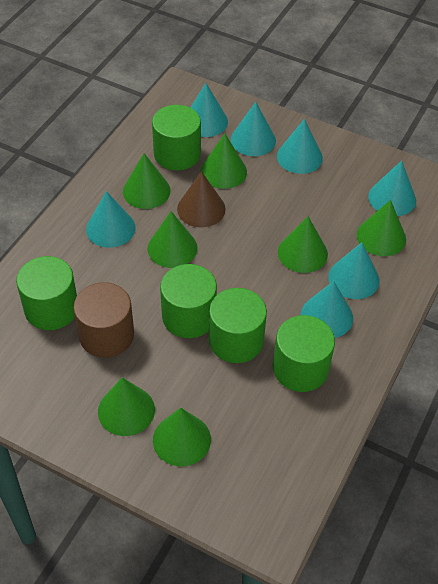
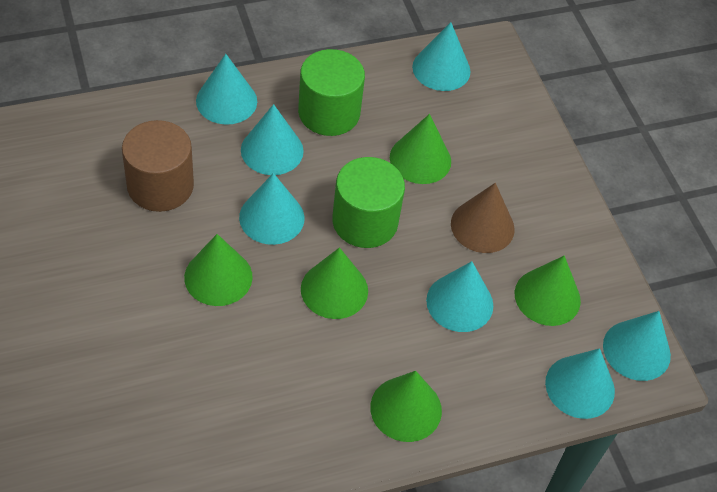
green cone: [98,378,155,436] [123,153,170,209] [148,211,198,268] [153,408,211,466] [201,134,247,189] [278,216,328,273] [357,200,406,256] = 7 -> [184,234,253,306] [301,247,368,319] [370,371,442,442] [390,114,451,184] [515,256,581,326] = 5
green cylinder: [16,256,77,330] [152,105,201,171] [160,264,217,338] [209,288,267,363] [273,315,335,392] = 5 -> [298,49,365,136] [332,157,405,248] = 2

